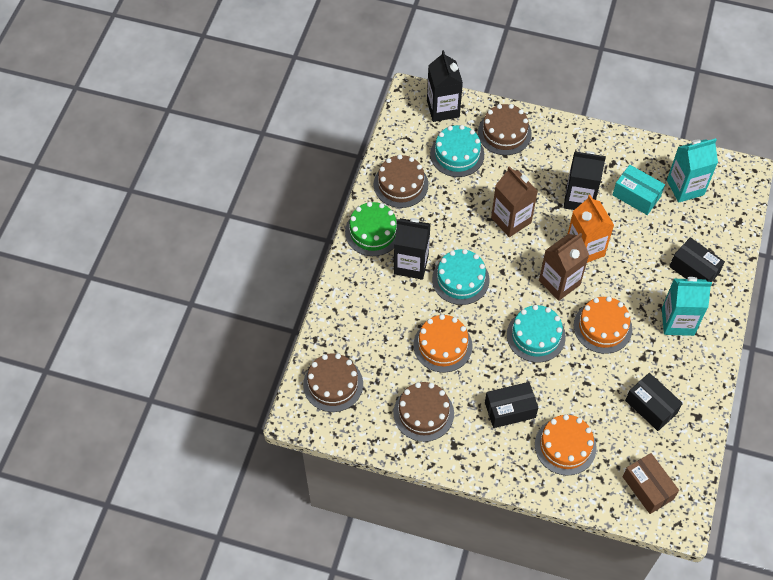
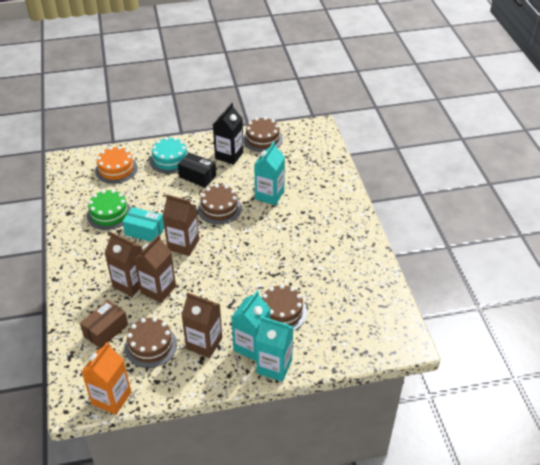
black box: [485,382,538,428] [625,373,683,431] [669,237,725,282] = 3 -> [178,153,216,188] = 1
black carton: [394,218,430,280] [427,50,463,122] [563,151,606,210] = 3 -> [213,103,244,165] = 1
brown carton: [491,166,538,237] [539,233,589,301] = 2 -> [105,232,142,297] [134,234,176,303] [163,195,199,256] [181,292,222,358] = 4
orange cake: [413,314,472,373] [535,414,596,476] [574,296,632,354] = 3 -> [95,146,137,184] = 1
turquoise cake: [430,125,484,177] [432,249,490,305] [507,305,566,363] = 3 -> [150,137,189,174] = 1
turquoise carton: [662,277,712,336] [667,138,718,202] = 2 -> [231,290,270,361] [254,141,285,205] [256,316,293,382] = 3

